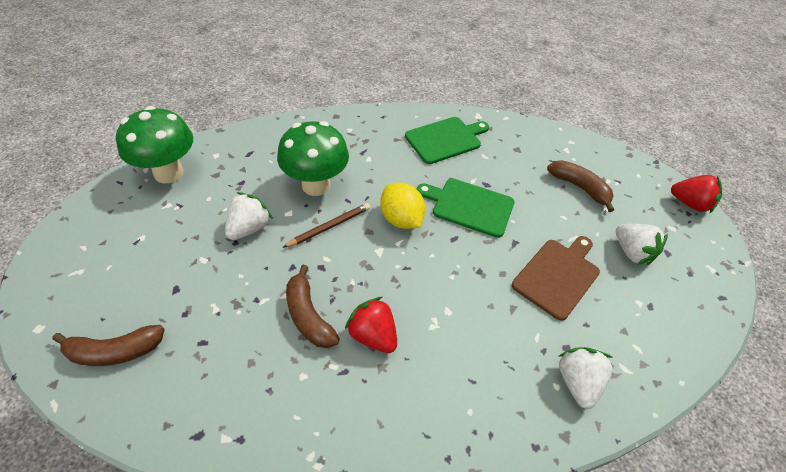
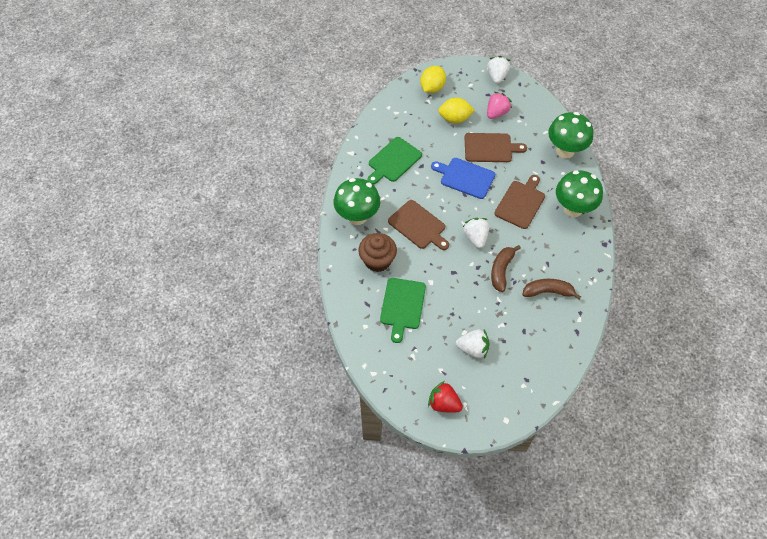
blue cutting board: none = 0 -> [431,158,495,199] = 1
brown banana: [53,325,165,366] [286,265,340,348] [547,160,614,212] = 3 -> [491,245,521,292] [522,279,581,299] = 2
brown cupcake: none = 0 -> [358,233,397,272] = 1
brown cutting board: [512,236,600,321] = 1 -> [388,200,449,250] [465,133,527,162] [494,175,545,229] = 3
brown pencil: [282,203,370,248] = 1 -> none = 0
green mushroom: [116,106,193,183] [277,121,349,196] = 2 -> [334,178,380,225] [548,112,593,159] [556,170,603,217] = 3
pink strawberry: none = 0 -> [487,92,512,119] = 1
red strawberry: [345,297,397,353] [671,175,722,213] = 2 -> [428,381,463,413] = 1
yellow lemon: [380,183,425,229] = 1 -> [420,66,446,93] [438,98,475,123] = 2

